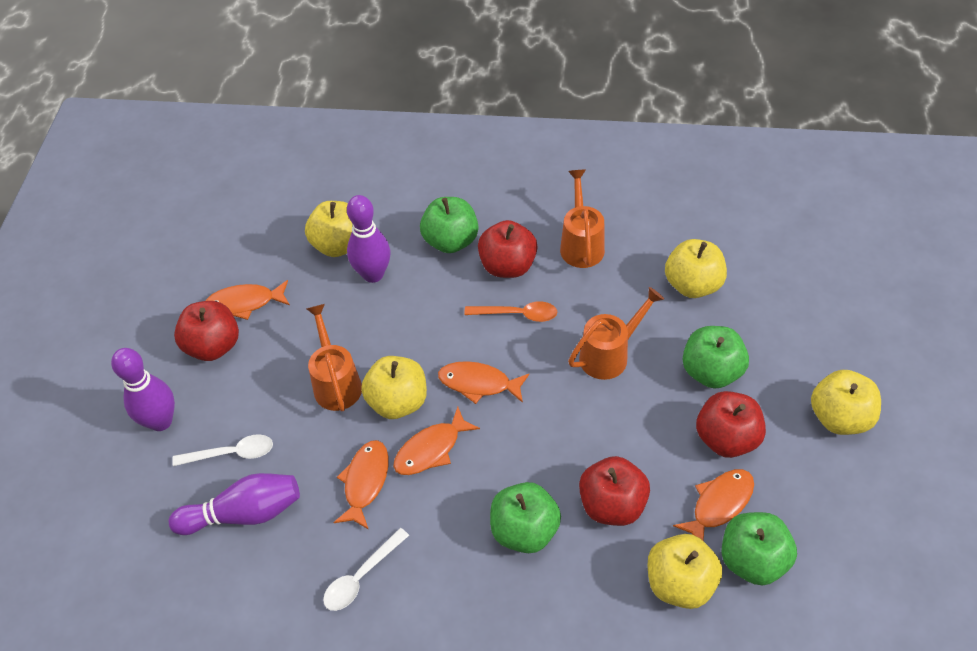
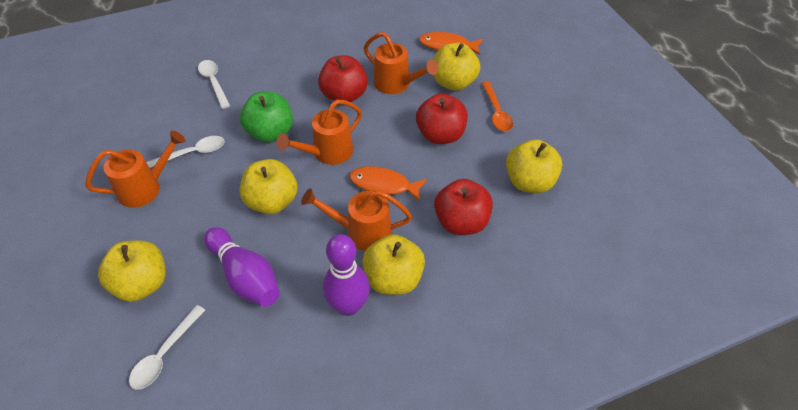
green apple: [420,197,478,253] [490,482,561,553] [682,326,749,388] [722,512,797,586] = 4 -> [240,92,293,142] = 1
orange fish: [206,280,290,320] [333,440,389,530] [393,407,480,475] [438,361,529,404] [673,469,754,540] = 5 -> [349,166,427,202] [419,32,483,55] = 2
orange watering can: [306,304,362,411] [560,170,605,268] [568,287,664,380] = 3 -> [85,130,186,208] [277,100,362,165] [301,188,412,251] [364,32,438,94] = 4
purple bowling pin: [111,348,175,431] [169,473,300,535] [347,195,390,283] = 3 -> [204,227,280,307] [323,234,370,316] = 2
red apple: [174,301,239,361] [478,220,538,278] [579,456,650,526] [696,391,766,458] = 4 -> [318,55,368,102] [416,93,468,144] [434,179,493,235] = 3
white spoon: [172,434,273,466] [323,528,409,611] = 2 -> [129,305,205,390] [146,136,224,168] [198,60,230,109] = 3

